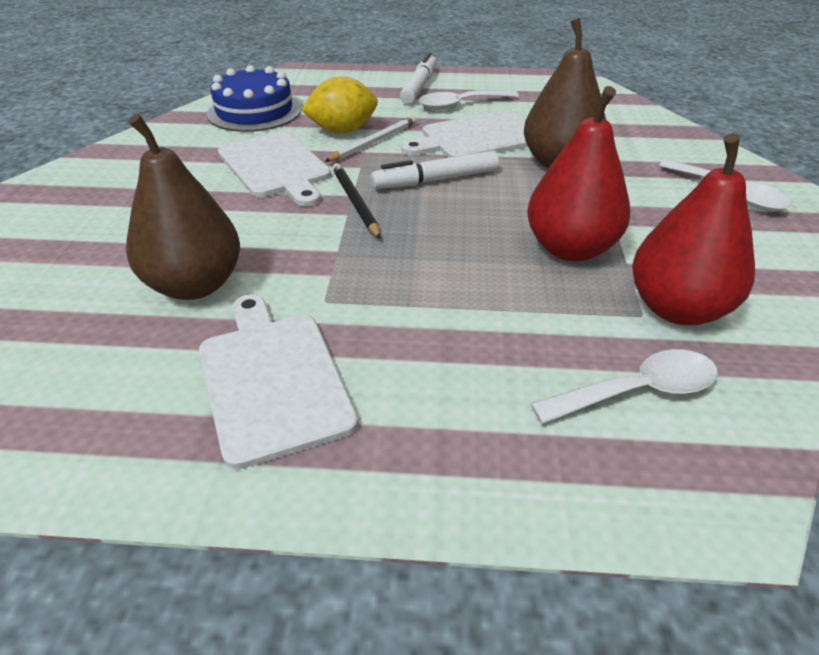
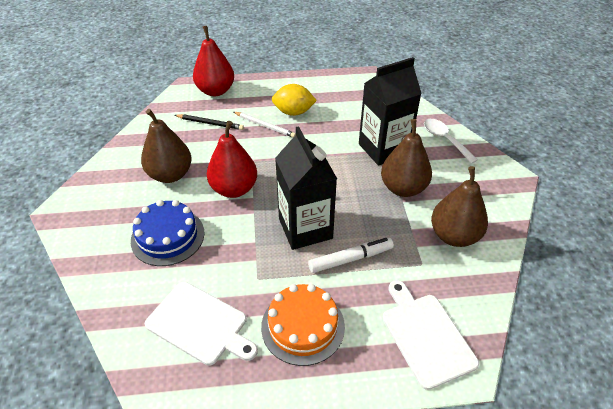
black carton: none = 0 -> [275,126,337,250] [359,57,422,166] = 2
brown pear: [126,114,240,300] [524,18,606,169] = 2 -> [141,109,192,183] [381,119,432,197] [431,166,488,247] = 3
orange cake: none = 0 -> [261,284,345,366] = 1
white cutting board: [199,294,358,469] [218,131,331,206] [402,111,528,158] = 3 -> [145,282,258,366] [382,280,479,390] = 2
white marker: [371,151,499,189] [400,53,437,104] = 2 -> [308,238,394,273] = 1
white spoon: [419,90,519,109] [531,349,718,424] [659,159,792,211] = 3 -> [424,119,478,164] = 1

